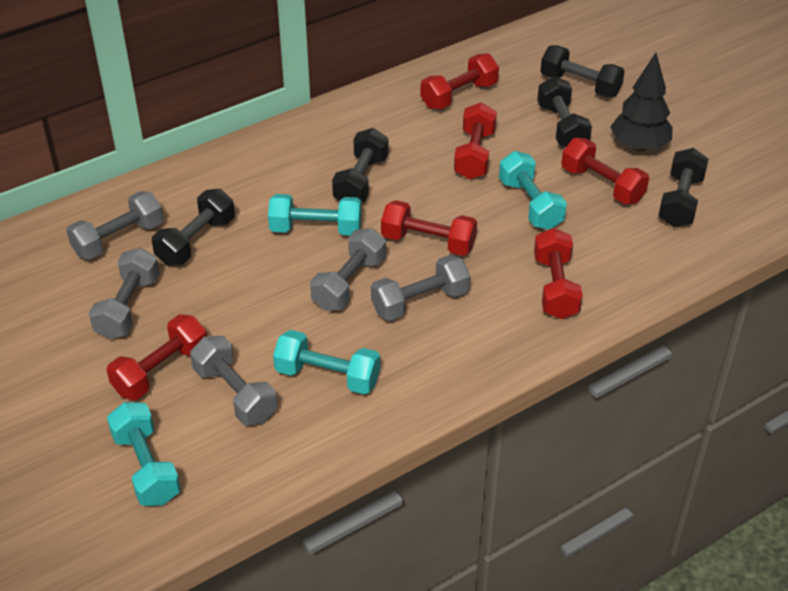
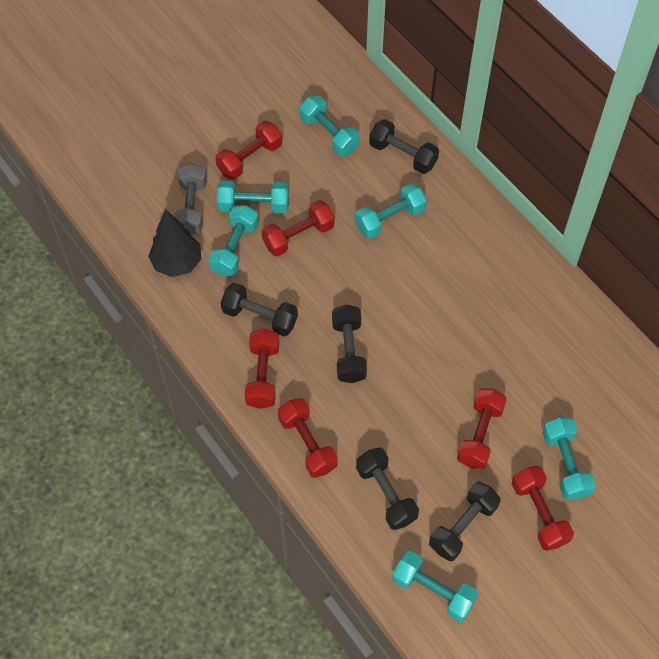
grey dumbbell: [66,191,164,260] [89,248,160,339] [190,336,277,425] [310,228,386,311] [371,255,470,321] = 5 -> [174,163,207,235] = 1
turquoise dumbbell: [107,402,181,506] [268,194,362,235] [273,330,380,394] [499,151,567,230] = 4 -> [208,205,259,276] [217,181,289,213] [300,96,360,156] [355,183,427,239] [392,551,478,622] [542,417,596,500] = 6

